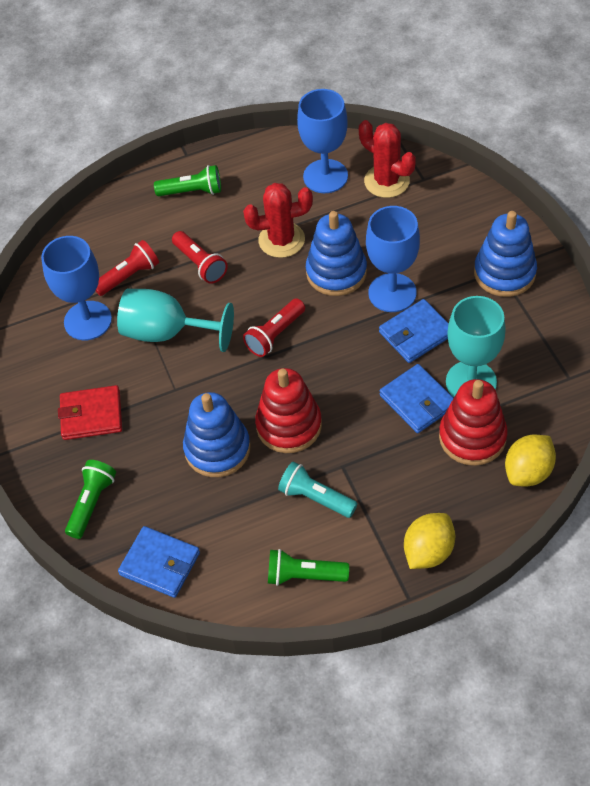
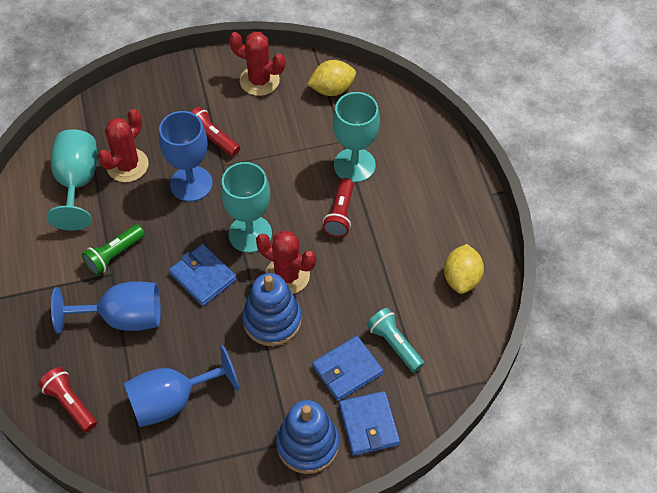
blue stacking toy: [183,392,251,477] [306,211,367,296] [474,211,537,297] = 3 -> [242,273,302,346] [276,400,339,474] = 2
green flashlight: [65,460,116,539] [154,165,221,196] [268,549,349,586] = 3 -> [82,224,145,275] = 1
red cactus: [243,183,313,258] [359,120,416,198] = 2 -> [98,109,148,182] [229,32,285,96] [256,231,316,294] = 3
red stacking toy: [255,368,322,453] [439,379,508,466] = 2 -> none = 0
red wallet: [58,385,122,440] = 1 -> none = 0
turquoise goblet: [117,289,234,352] [446,296,506,397] = 2 -> [46,129,97,231] [221,162,272,253] [333,92,380,183] = 3

